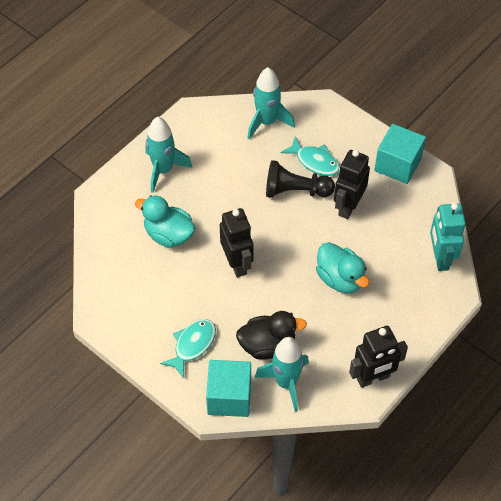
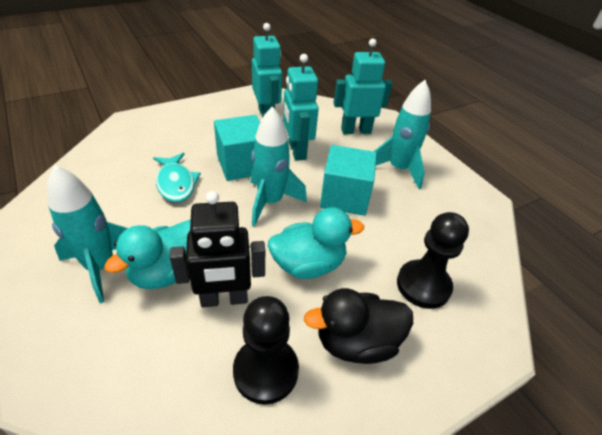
black pawn: [266,160,335,198] = 1 -> [233,296,299,404] [397,212,469,309] = 2
black robot: [220,208,253,277] [334,150,370,219] [349,326,408,388] = 3 -> [170,191,265,307] = 1
turquoise fish: [160,319,216,379] [281,136,340,176] = 2 -> [153,153,201,202] = 1
turquoise robot: [430,203,466,271] = 1 -> [252,23,282,118] [283,54,319,161] [334,39,392,134] = 3

